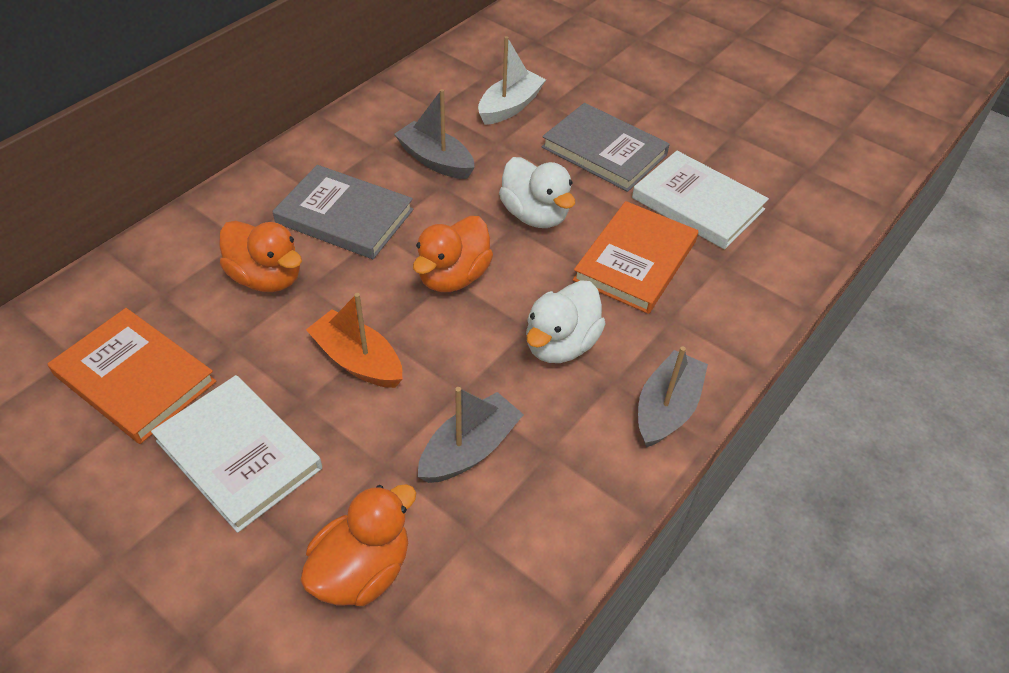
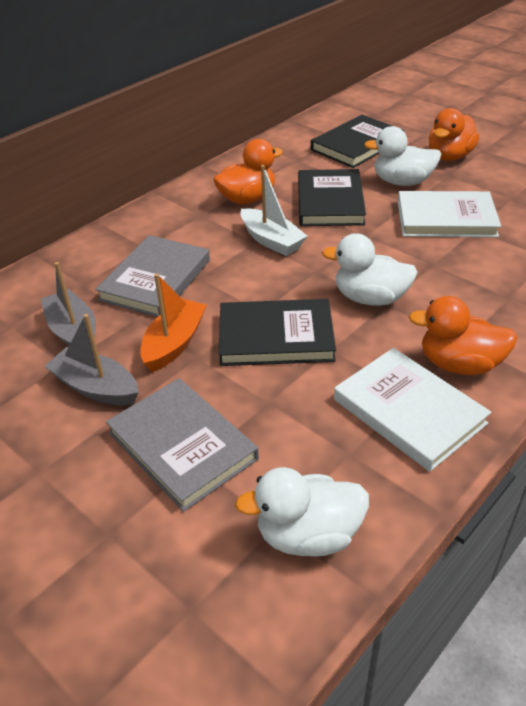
black book: none = 0 -> [219,299,336,366] [298,169,366,226] [311,115,404,168] = 3
grey boat: [394,89,475,179] [418,387,524,483] [638,346,708,448] = 3 -> [41,262,96,346] [45,314,139,405] = 2
orange book: [48,308,217,444] [573,201,698,314] = 2 -> none = 0
white duck: [499,157,575,228] [526,280,606,363] = 2 -> [235,467,369,557] [322,233,418,306] [364,126,441,186] = 3

